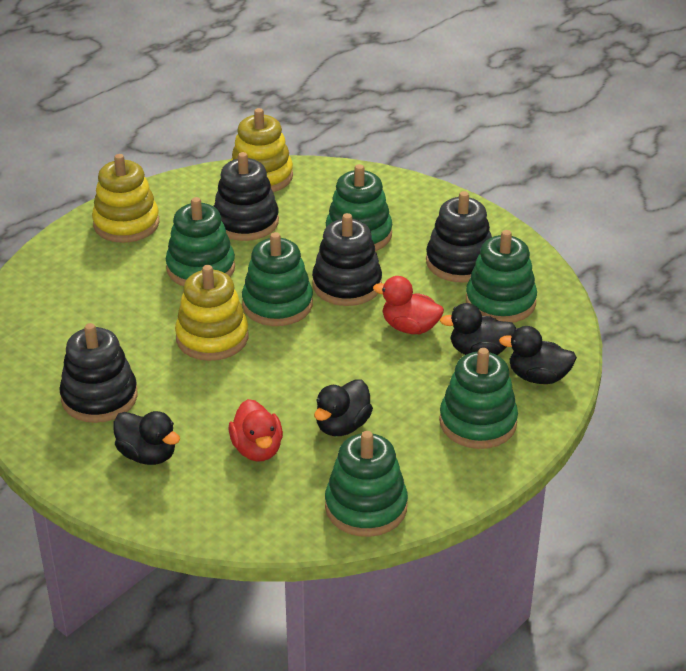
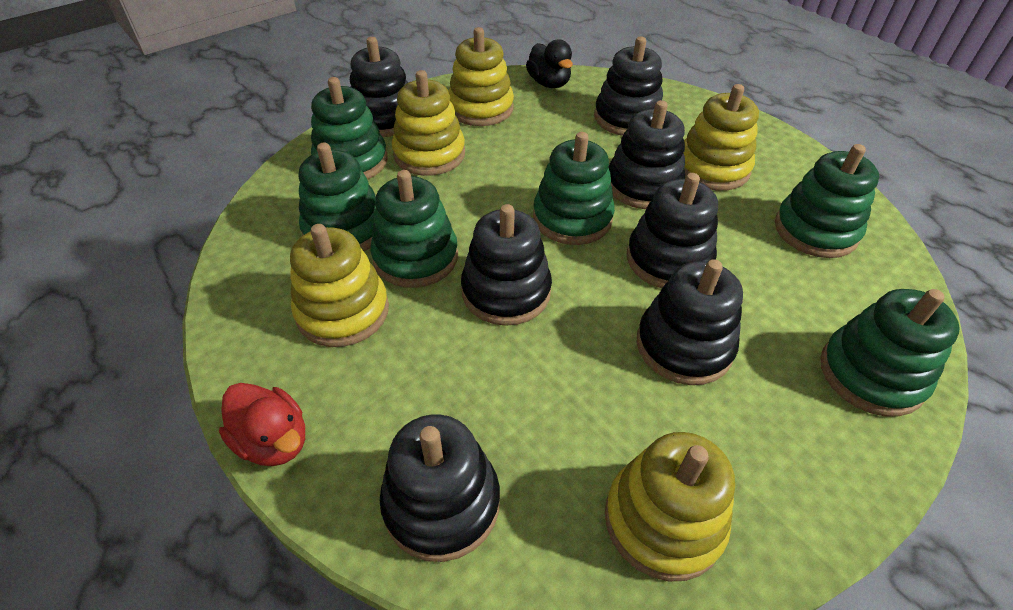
black duck: [114,411,180,465] [314,379,373,436] [439,303,516,355] [499,326,577,384] = 4 -> [526,39,573,88] = 1
black stacking toy: [59,323,138,423] [213,152,279,241] [312,213,382,306] [426,191,492,282] = 4 -> [350,37,408,137] [380,414,500,562] [461,204,552,326] [594,37,663,136] [608,100,685,209] [627,173,718,288] [637,259,743,385] = 7
red duck: [228,399,283,461] [373,276,444,334] = 2 -> [219,383,305,466] = 1
yellow stacking toy: [92,154,159,243] [175,265,248,361] [231,108,293,192] = 3 -> [290,224,389,347] [392,70,465,176] [449,27,514,126] [605,432,735,581] [684,84,759,191] = 5

